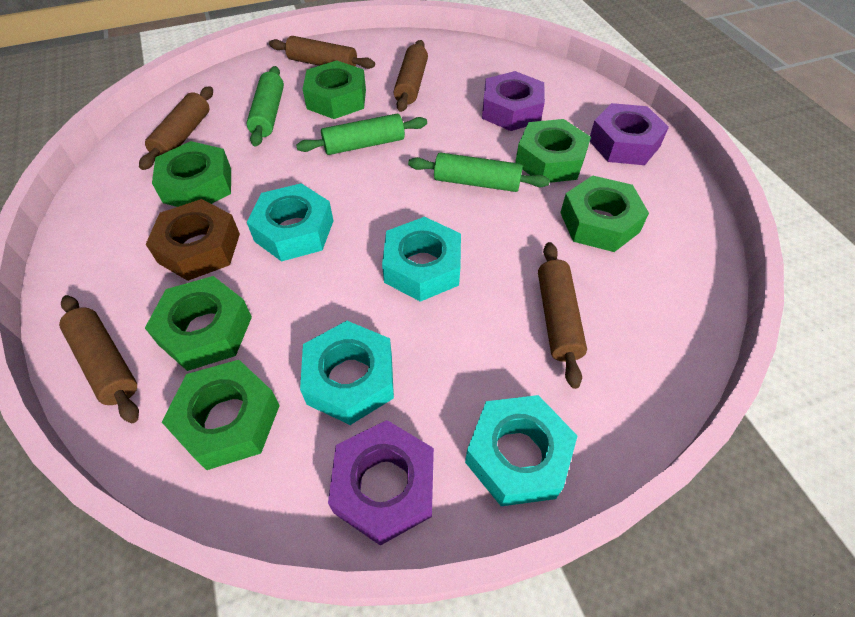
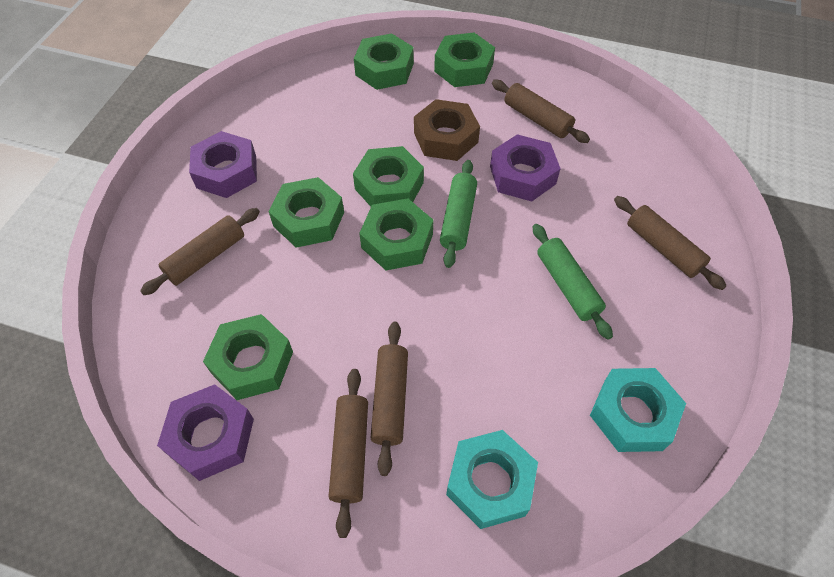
green rolling pin: [246,66,284,147] [296,113,427,155] [408,153,550,192] = 3 -> [440,160,477,268] [533,224,613,340] = 2
turquoise nut: [247,183,333,262] [300,321,394,425] [382,217,461,302] [465,395,577,506] = 4 -> [446,430,538,529] [590,368,686,452] = 2

